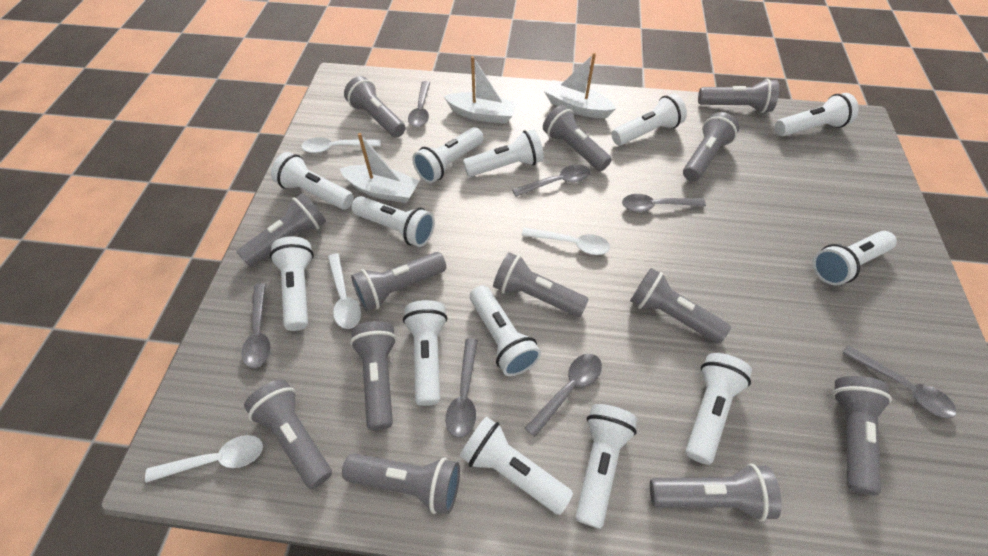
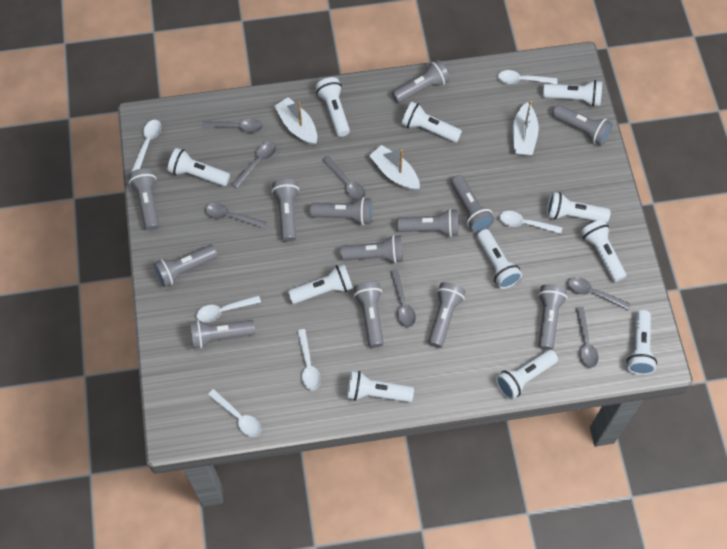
white flashlight: [270,237,314,331] [271,152,354,209] [352,196,435,247] [403,300,447,406] [412,127,484,183] [460,416,573,515] [463,129,544,177] [470,285,541,376] [575,404,637,529] [612,94,687,146] [686,353,752,465] [775,93,859,136] [813,231,897,285] = 13 -> [168,148,230,186] [288,264,353,304] [315,77,350,137] [347,371,414,402] [402,102,462,142] [477,229,522,289] [496,350,558,399] [543,80,602,107] [547,192,611,223] [581,219,626,282] [627,310,657,375] = 11
white spoon: [145,435,263,483] [301,137,381,153] [328,253,361,329] [521,227,610,255] = 4 -> [132,120,161,171] [196,295,261,322] [208,389,261,437] [297,329,321,390] [498,70,557,84] [499,211,562,234] = 6

